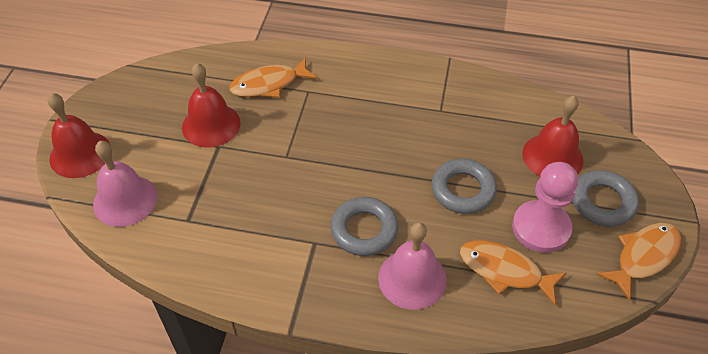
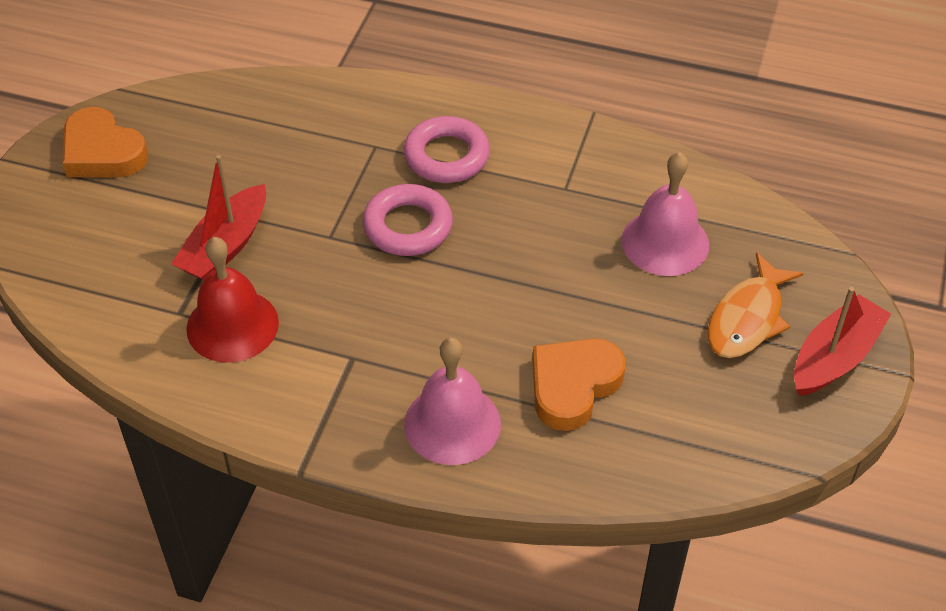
grey ring: [330,197,398,256] [431,159,497,214] [572,170,639,227] = 3 -> none = 0
orange fish: [229,57,317,98] [460,240,567,305] [596,223,681,301] = 3 -> [708,253,804,358] = 1
orange heart: none = 0 -> [62,107,148,177] [533,339,625,431] = 2
pink pawn: [512,162,578,253] = 1 -> none = 0
pink ring: none = 0 -> [362,184,453,256] [404,116,490,183] = 2
red bell: [48,93,110,178] [182,63,241,148] [522,96,584,176] = 3 -> [186,237,279,363] = 1
red boat: none = 0 -> [171,155,266,280] [794,287,891,396] = 2

